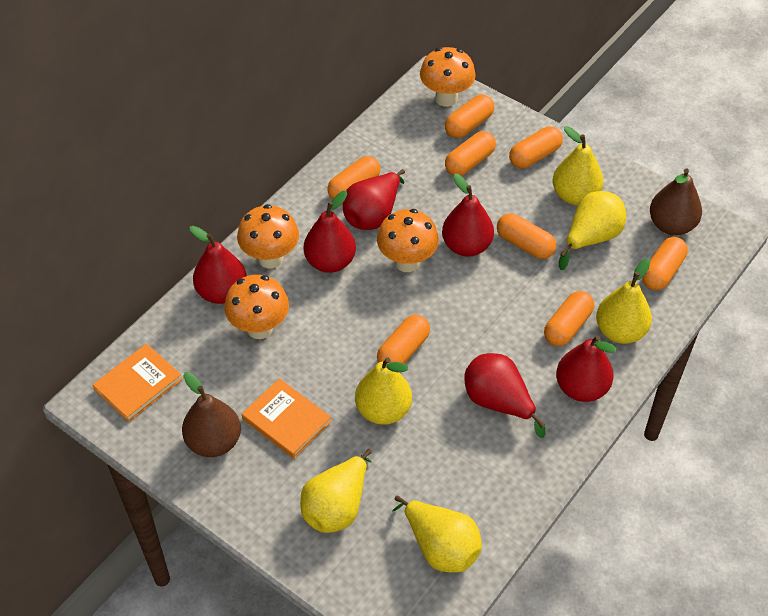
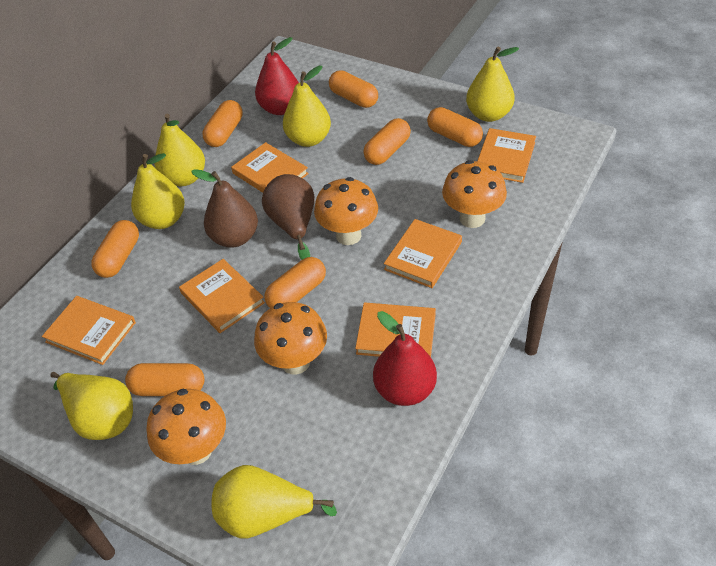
orange book: [93,344,182,422] [242,378,331,458] = 2 -> [42,296,136,365] [179,259,265,333] [231,142,309,193] [355,303,436,357] [384,219,462,288] [477,128,536,183] = 6
orange capsule: [328,156,380,199] [377,315,430,364] [445,94,494,138] [445,131,496,176] [497,213,556,259] [509,126,563,168] [544,291,594,346] [642,237,688,290] = 8 -> [91,220,139,278] [125,363,204,396] [202,100,243,147] [264,257,326,308] [329,70,378,108] [363,118,411,165] [427,107,483,147] = 7
red pear: [189,226,247,304] [304,191,356,273] [343,169,405,230] [442,174,494,257] [464,353,546,438] [556,335,616,402] = 6 -> [255,37,299,115] [373,311,437,406] = 2

